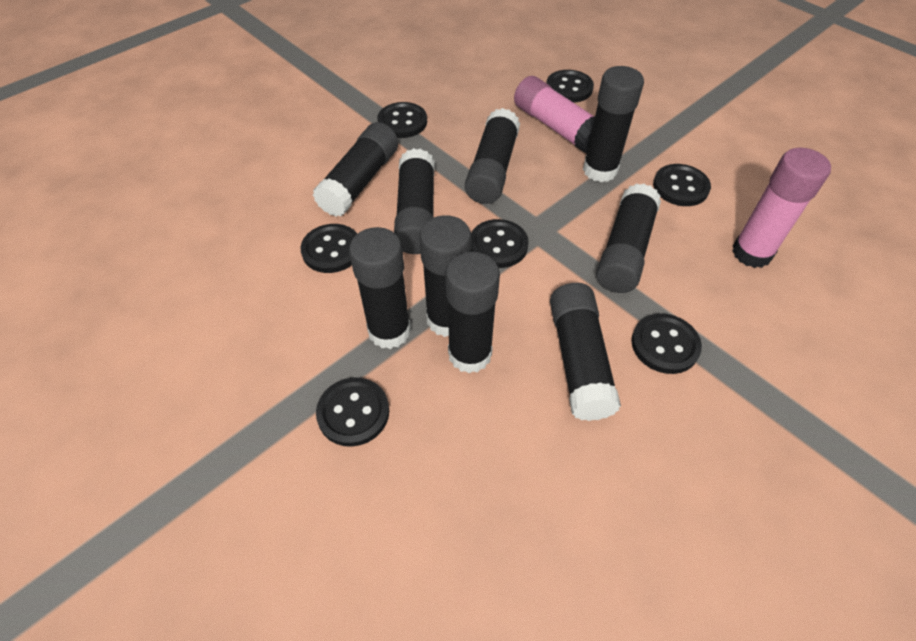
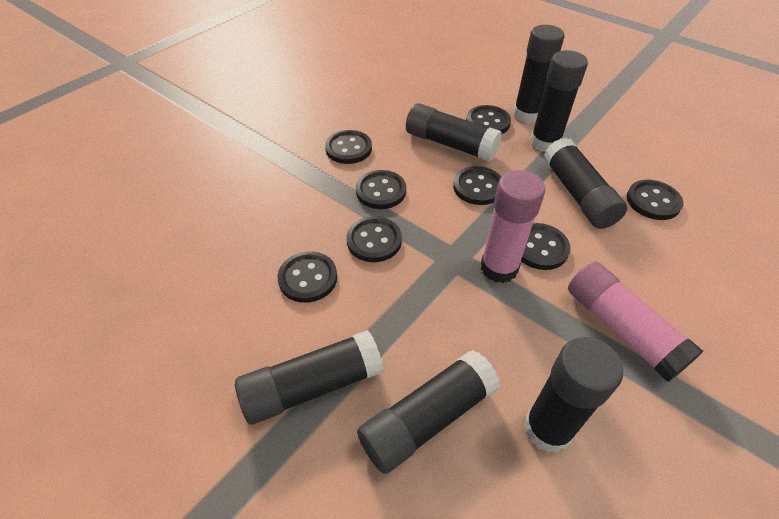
black button: [300,224,357,273] [316,377,389,447] [377,102,427,138] [471,219,529,268] [547,70,594,103] [631,313,702,374] [653,164,711,206] = 7 -> [277,251,337,303] [325,130,372,164] [346,216,402,262] [356,170,406,209] [453,166,501,205] [466,105,511,134] [521,223,571,270] [627,180,684,220] = 8
black glue stick: [313,122,398,217] [349,227,411,349] [394,148,435,254] [419,215,471,337] [445,252,500,373] [465,108,520,204] [550,283,621,421] [583,66,644,182] [596,184,661,293] = 9 -> [235,330,383,424] [357,350,500,474] [406,103,502,162] [513,25,565,123] [524,337,623,453] [530,50,588,151] [544,138,627,229] = 7

